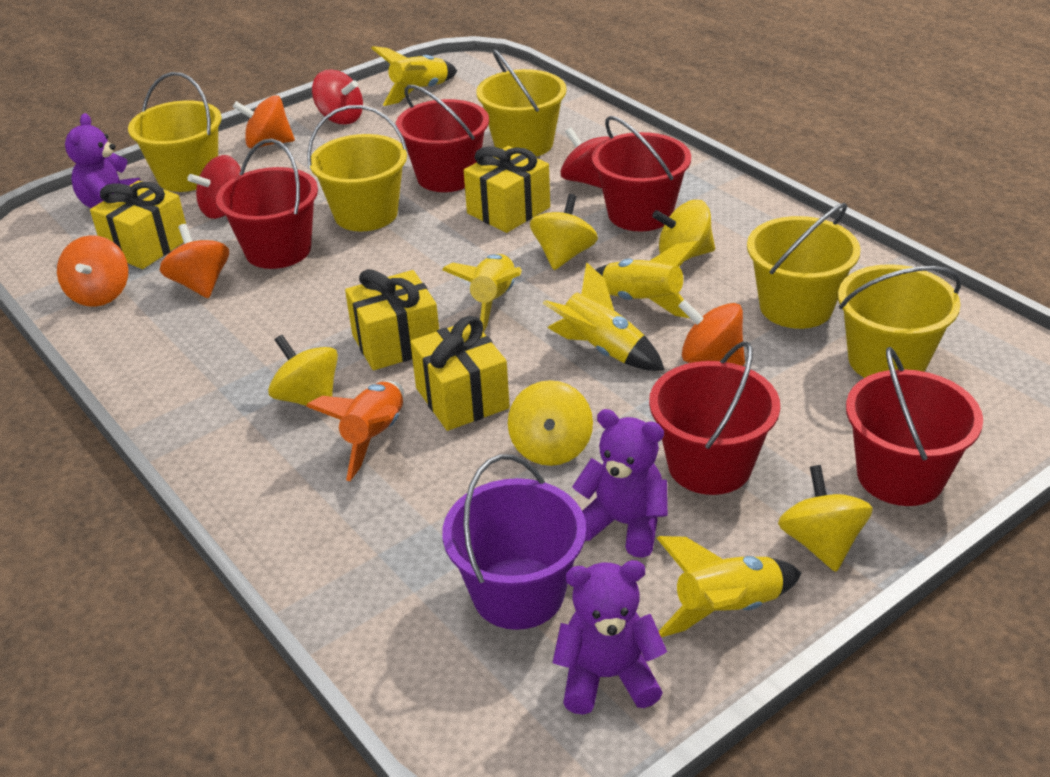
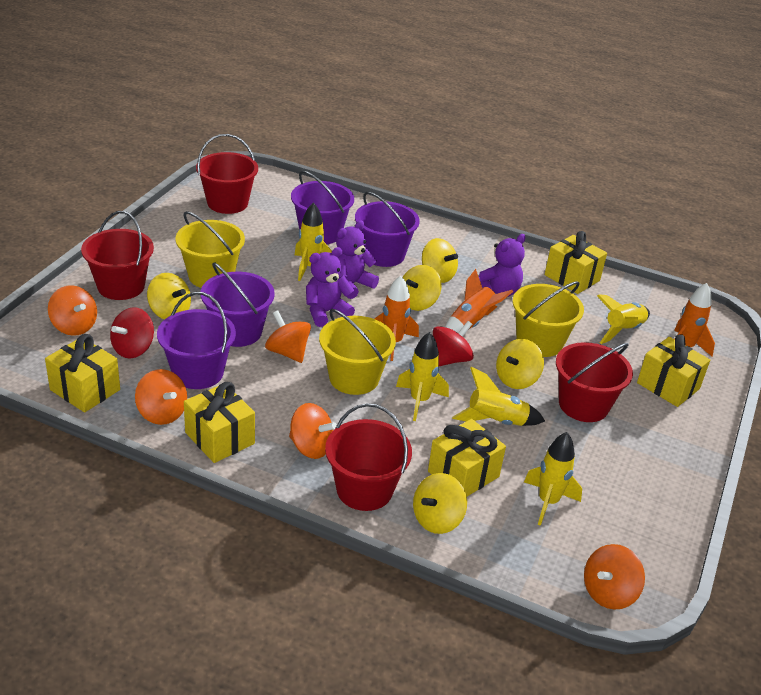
orange rocket: [306,381,404,481] = 1 -> [374,276,419,361] [445,269,513,333] [674,283,715,357] = 3
orange spinning top: [57,235,128,307] [160,224,229,298] [233,95,295,148] [678,300,745,366] = 4 -> [48,285,97,336] [135,369,187,425] [265,310,311,363] [289,403,337,459] [584,544,645,610] = 5
purple bucket: [442,454,586,630] = 1 -> [157,292,236,389] [201,262,275,347] [291,171,354,244] [355,191,420,267] = 4
red bucket: [216,139,318,269] [396,85,489,192] [592,116,691,231] [649,341,780,495] [846,347,983,506] = 5 -> [81,211,154,300] [196,134,258,214] [325,403,412,511] [556,342,633,422] = 4
red spinning top: [187,155,241,219] [312,69,363,125] [560,127,610,188] = 3 -> [110,307,154,358] [433,321,474,366] = 2
yellow bucket: [128,72,222,192] [307,105,408,231] [476,49,567,157] [747,203,861,329] [838,264,961,378] = 5 -> [175,211,245,288] [319,309,396,395] [512,281,584,357] = 3
yellow gift: [90,180,186,269] [345,269,439,370] [410,316,510,431] [463,146,550,233] = 4 -> [45,334,120,413] [184,382,255,463] [428,419,506,496] [545,231,607,294] [637,334,710,407] = 5

